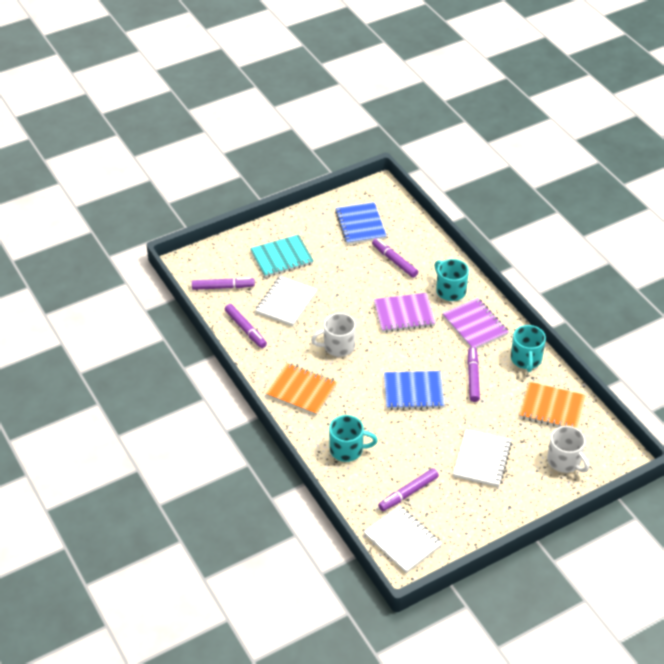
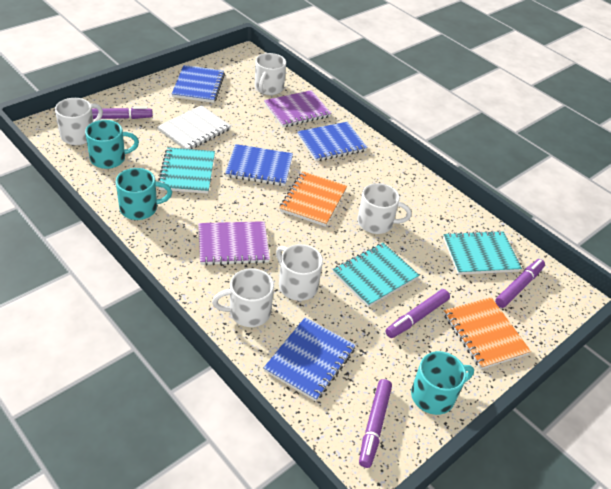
blue notebook: [335,202,386,244] [384,371,444,410] = 2 -> [172,65,225,103] [225,144,293,186] [264,317,356,401] [297,122,368,161] = 4
purple marker: [192,277,255,290] [225,304,267,348] [372,238,418,278] [378,468,439,511] [468,347,480,402] = 5 -> [92,107,153,119] [359,379,392,468] [385,289,450,338] [495,259,545,308] = 4
turquoise notebook: [250,235,314,277] = 1 -> [158,147,215,194] [333,243,419,307] [443,230,522,275] = 3
white mug: [311,313,356,357] [547,426,589,473] = 2 -> [55,98,103,145] [212,268,274,327] [255,53,286,95] [276,244,323,301] [357,183,412,234] = 5
white notebook: [255,276,318,326] [363,505,442,573] [453,429,512,487] = 3 -> [157,105,231,149] = 1

